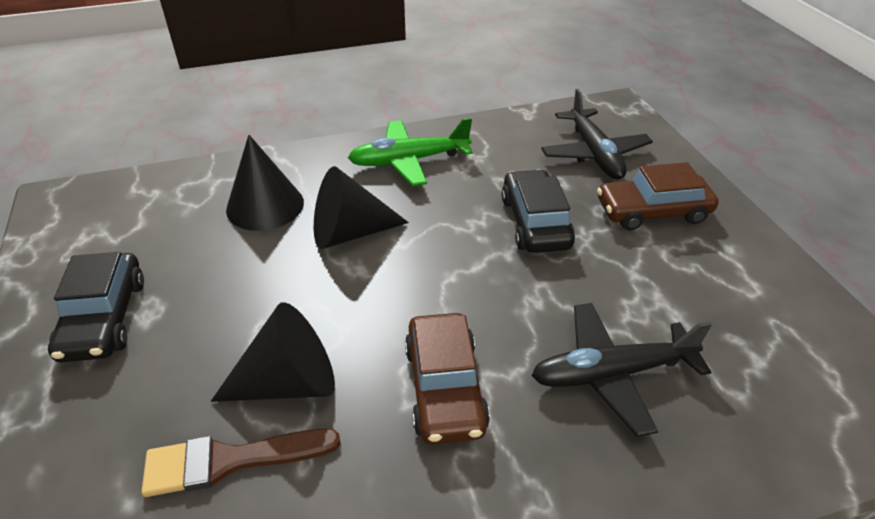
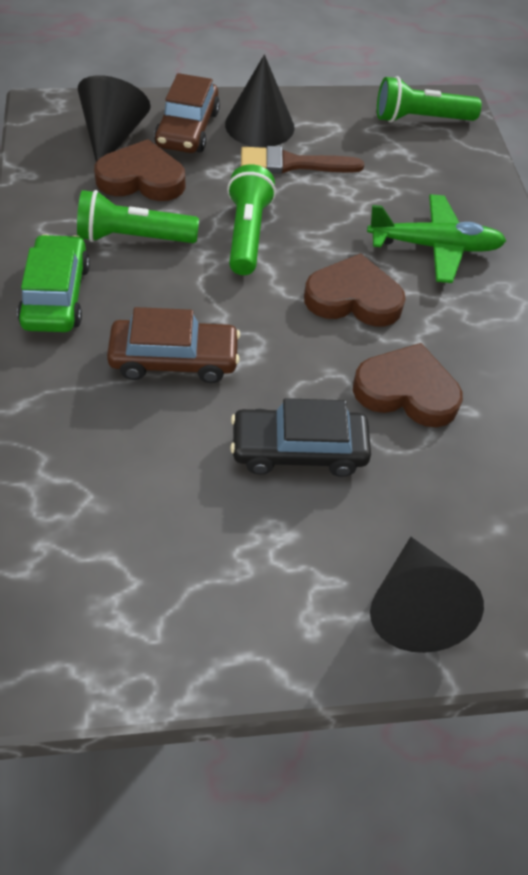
black car: [48,252,144,362] [501,169,575,253] = 2 -> [230,398,371,477] = 1
black plane: [531,303,712,437] [541,89,653,180] = 2 -> none = 0
brown heart: none = 0 -> [94,139,185,201] [304,253,406,326] [353,343,463,427] = 3
green car: none = 0 -> [17,234,90,332] = 1
green flashlight: none = 0 -> [77,190,199,243] [227,164,276,275] [377,76,482,123] = 3

